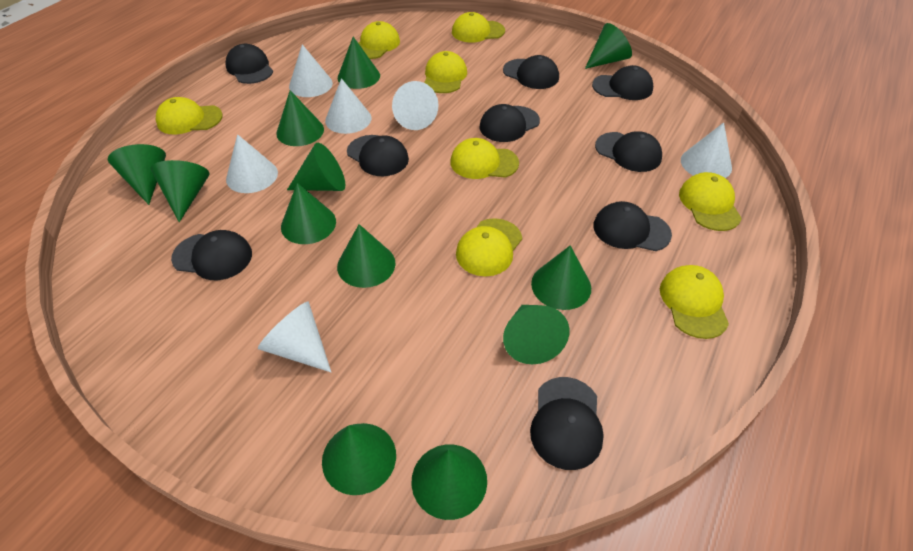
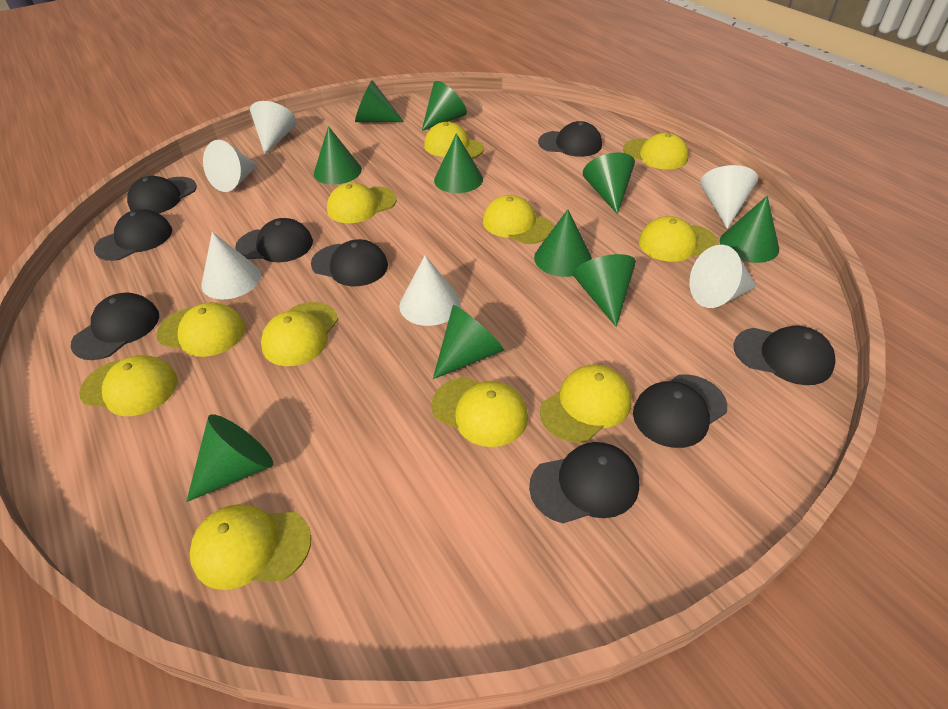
green cone: [108,144,166,205] [151,160,210,222] [276,90,324,146] [281,183,336,244] [287,143,345,191] [322,423,396,495] [337,224,395,288] [338,37,380,89] [411,444,487,520] [503,305,570,364] [531,245,591,310] [585,23,632,69] = 12 -> [186,414,273,502] [314,126,362,185] [355,80,404,122] [422,81,467,131] [433,305,504,379] [434,133,483,193] [534,209,592,277] [573,254,636,327] [583,152,635,214] [720,196,779,263] = 10
yellow cap: [156,97,223,134] [358,21,400,59] [424,51,467,93] [450,138,519,179] [452,12,505,43] [456,218,522,276] [660,265,729,339] [679,172,742,231] = 8 -> [79,355,178,416] [157,302,245,357] [190,504,311,590] [261,302,338,366] [327,182,397,223] [424,122,484,159] [431,377,528,447] [483,195,553,244] [540,364,632,443] [623,133,689,169] [639,216,718,262] = 11

